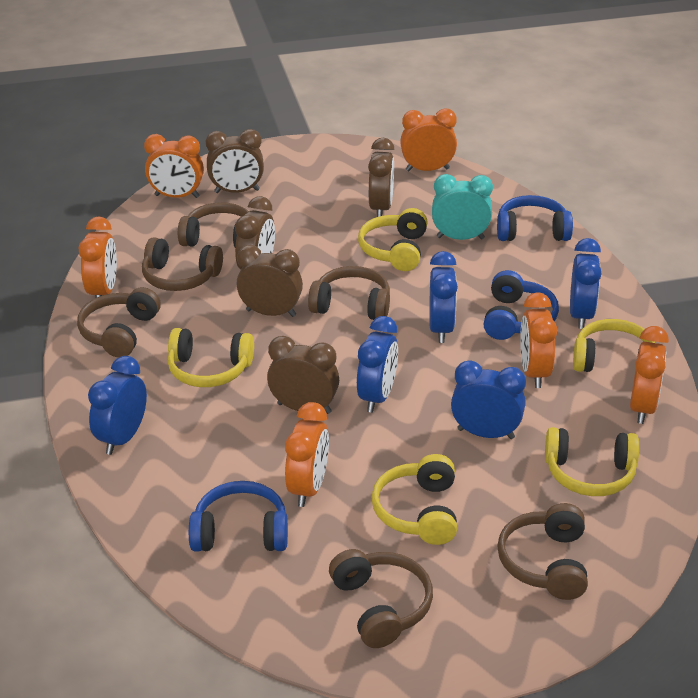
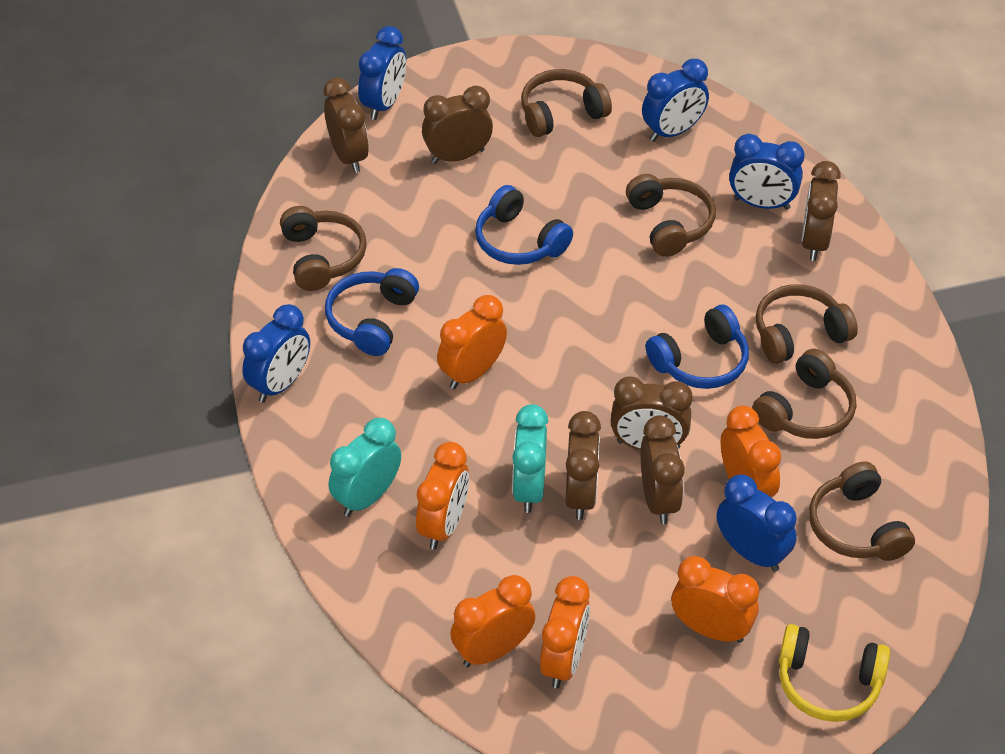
brown clock: [206,129,264,193] [235,196,275,270] [237,245,303,317] [267,336,339,414] [368,138,395,217] = 5 -> [324,77,369,173] [422,86,493,164] [566,411,601,520] [611,376,693,450] [641,416,685,524] [802,161,841,261] = 6
turquoise clock: [432,174,493,240] = 1 -> [329,418,401,517] [512,404,548,513] = 2
yellow headphones: [168,328,254,387] [358,208,428,271] [371,454,457,545] [545,427,639,496] [573,319,655,372] = 5 -> [779,624,890,722] = 1

